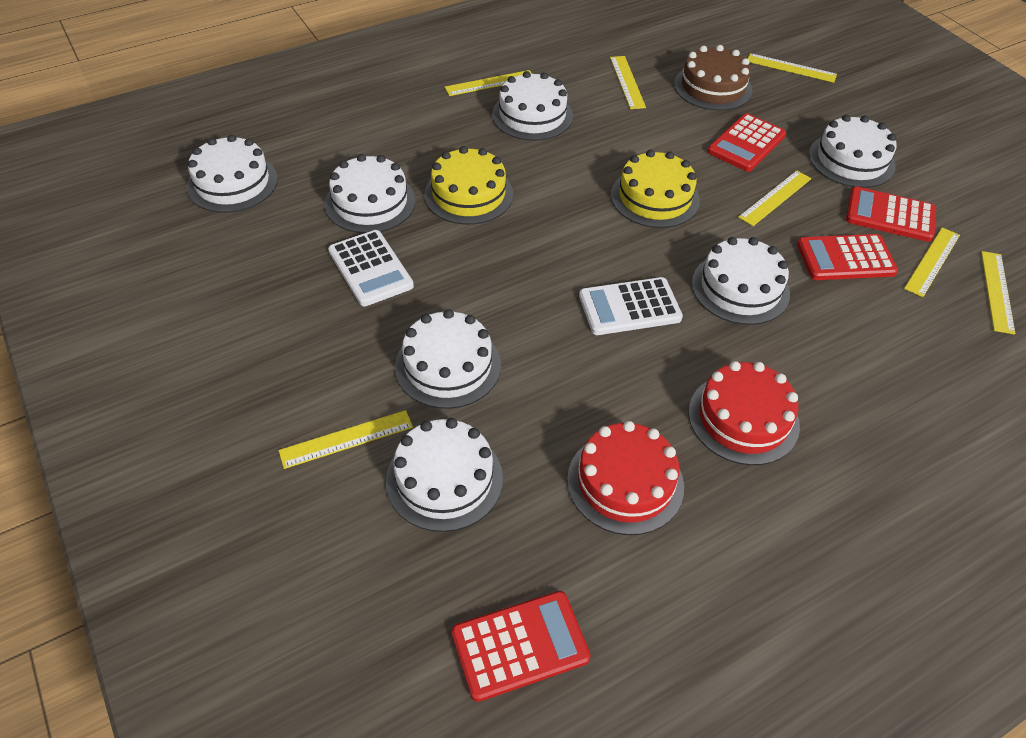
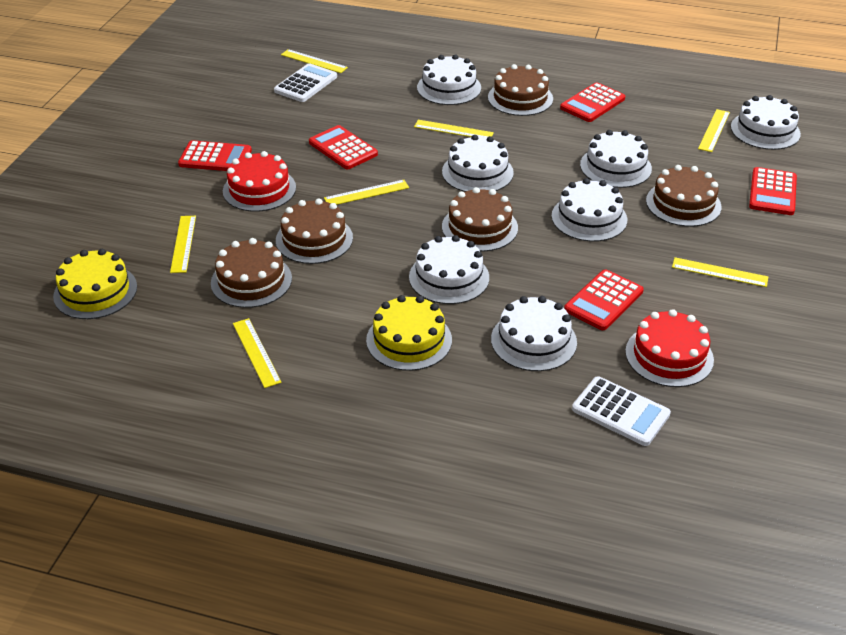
brown cake: [674,45,752,111] = 1 -> [211,238,292,308] [276,198,353,264] [442,187,518,252] [488,64,553,116] [646,165,721,227] = 5
red calculator: [452,591,591,702] [707,113,786,172] [797,234,898,280] [846,186,936,242] = 4 -> [178,140,252,171] [309,125,378,169] [560,82,625,122] [564,269,644,330] [749,167,797,215] = 5

